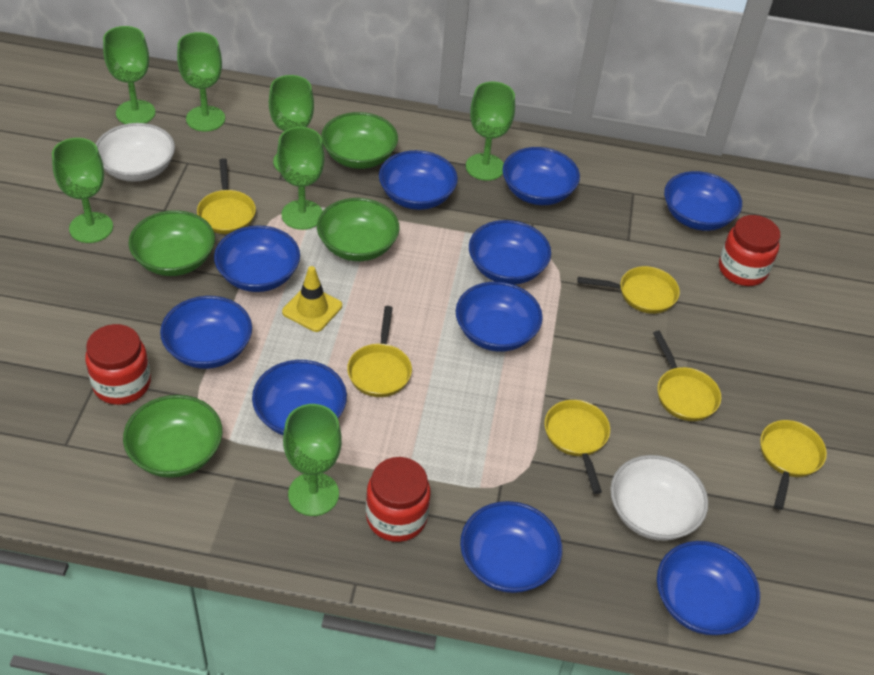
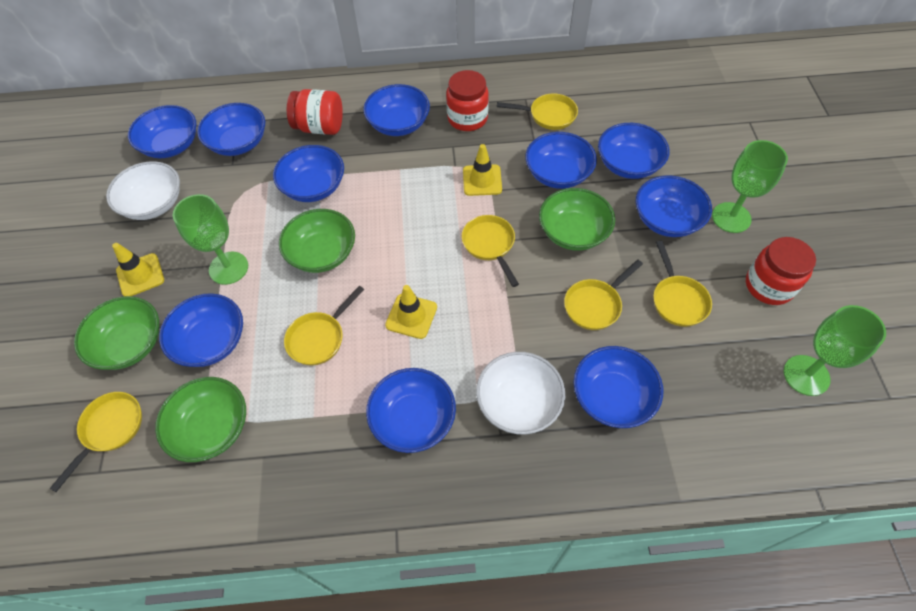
green goblet: [52,138,113,243] [103,26,156,124] [177,32,225,132] [269,75,314,172] [277,127,325,230] [283,404,342,516] [466,82,515,181] = 7 -> [173,194,248,285] [712,140,788,233] [784,305,886,396] = 3
yellow traffic cone: [282,266,342,332] = 1 -> [112,243,164,296] [385,285,437,339] [463,144,502,196] = 3

